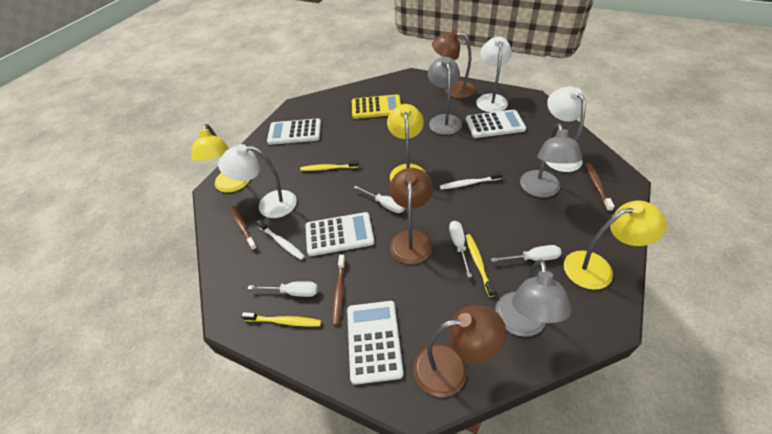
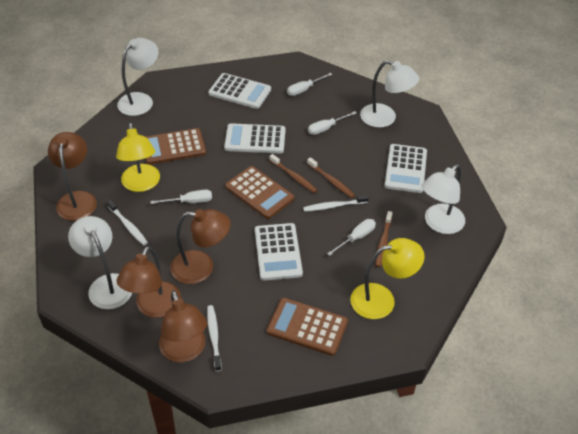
brown calculator: none = 0 -> [146,128,206,165] [225,166,294,219] [267,298,348,356] = 3
brown lamp: [390,168,433,264] [413,305,506,397] [432,30,475,98] = 3 -> [48,132,97,221] [116,246,181,318] [159,290,207,362] [170,209,231,284] = 4
grey lamp: [428,57,462,135] [496,259,571,337] [520,123,582,198] = 3 -> none = 0
white lamp: [218,144,297,218] [476,37,512,112] [545,86,586,172] = 3 -> [68,216,132,309] [117,38,159,116] [360,60,419,128] [422,164,465,234] = 4
white toothbrush: [256,220,305,260] [440,171,502,189] = 2 -> [107,200,148,246] [207,305,222,371] [303,195,369,212] = 3
yellow calculator: [352,94,401,119] = 1 -> none = 0
yellow lamp: [191,124,250,192] [387,104,426,181] [564,201,667,290] = 3 -> [116,123,160,192] [350,238,424,319] = 2
yellow toothbrush: [241,312,321,326] [300,160,359,171] [465,234,496,297] = 3 -> none = 0

